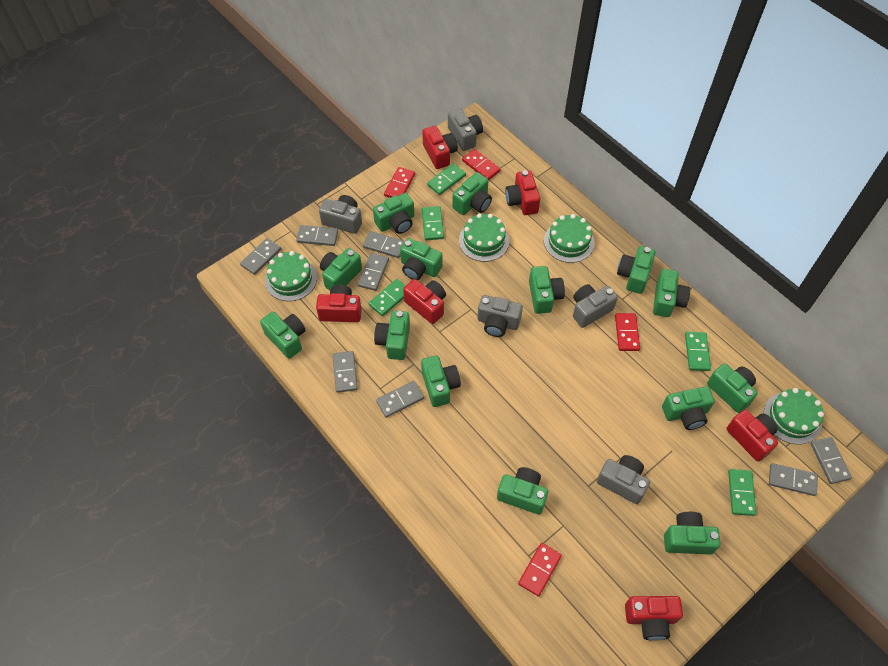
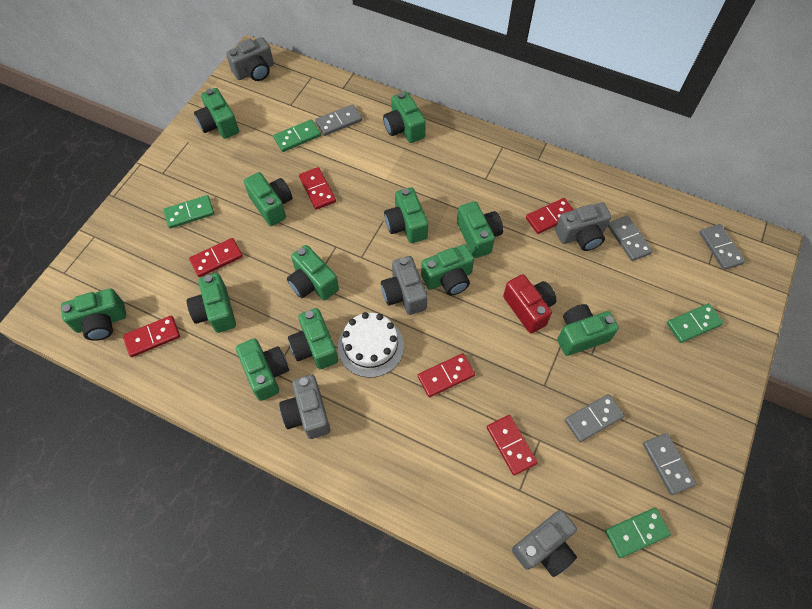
green cake: [265,251,317,301] [459,213,509,262] [544,214,595,263] [764,388,824,444] = 4 -> none = 0
green camera: [260,312,305,359] [320,248,362,290] [373,193,414,234] [374,311,410,360] [400,238,442,280] [421,355,461,407] [452,172,492,215] [497,467,548,515] [529,266,565,314] [617,246,655,294] [653,269,690,317] [662,386,715,430] [664,512,720,555] [707,363,757,413] = 14 -> [61,288,126,341] [187,273,236,333] [194,88,239,139] [236,338,289,401] [244,172,292,226] [287,245,339,300] [288,308,338,369] [383,92,426,143] [384,187,428,243] [421,244,474,295] [457,201,503,258] [557,304,619,356] = 12
green domino: [369,279,406,316] [421,206,444,240] [427,163,466,195] [685,332,711,371] [728,469,756,516] = 5 -> [163,195,214,228] [273,119,321,152] [605,508,671,558] [667,303,724,343] = 4
grey domino: [240,238,281,275] [296,225,338,246] [333,351,358,393] [358,253,389,291] [363,231,405,258] [376,381,424,418] [769,463,818,496] [810,437,852,484] = 8 -> [315,104,362,136] [565,394,624,442] [608,215,653,261] [643,433,696,495] [699,224,745,270] = 5
red camera: [316,285,362,322] [403,279,446,324] [422,126,458,169] [505,170,540,215] [625,596,683,641] [727,410,778,462] = 6 -> [503,274,556,333] = 1
red domino: [384,167,415,198] [462,149,501,180] [518,543,562,597] [615,313,640,351] = 4 -> [123,316,180,357] [189,238,243,277] [299,167,336,210] [418,353,475,397] [487,415,538,476] [526,198,574,234] = 6
white cake: none = 0 -> [338,312,404,378] = 1

